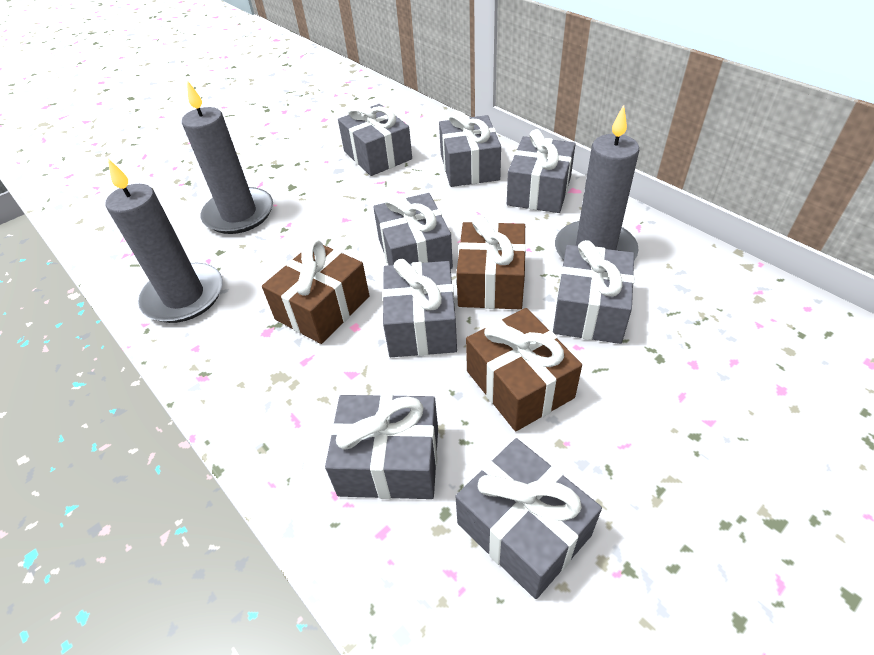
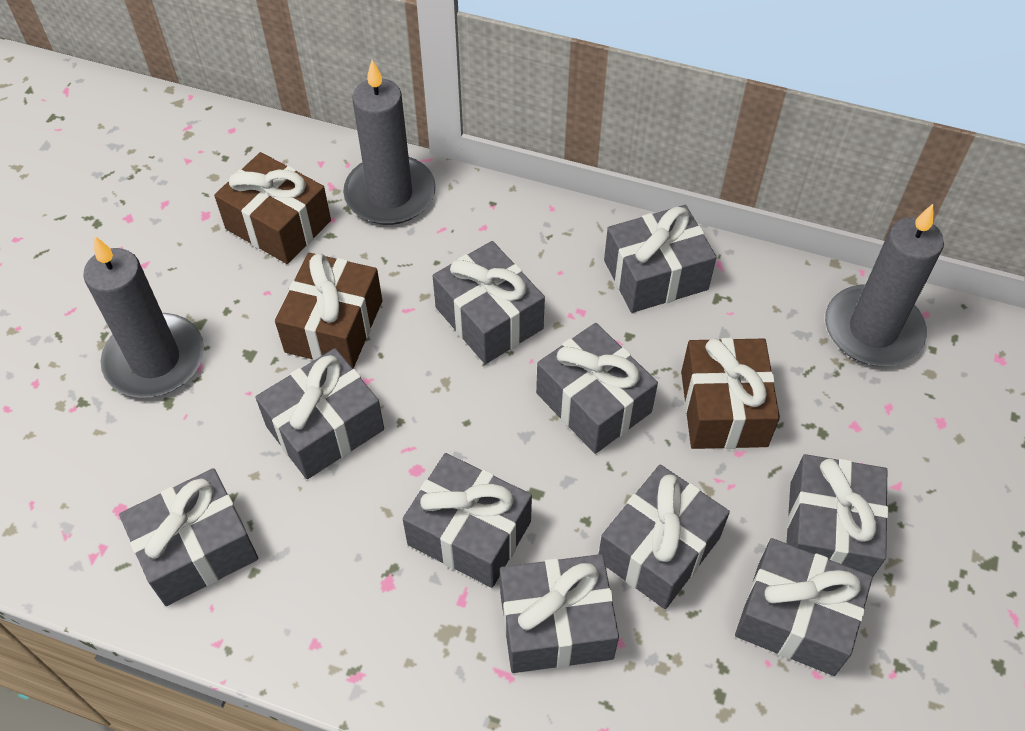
grey gift: [325,394,438,499] [338,103,412,176] [373,193,453,269] [382,259,457,357] [439,110,501,187] [456,438,602,599] [507,129,576,213] [553,240,634,344] = 8 -> [119,468,258,606] [255,348,384,479] [403,453,532,588] [433,241,545,364] [500,554,619,673] [536,323,658,454] [599,465,730,609] [604,205,717,313] [735,538,872,676] [786,454,888,578] = 10

